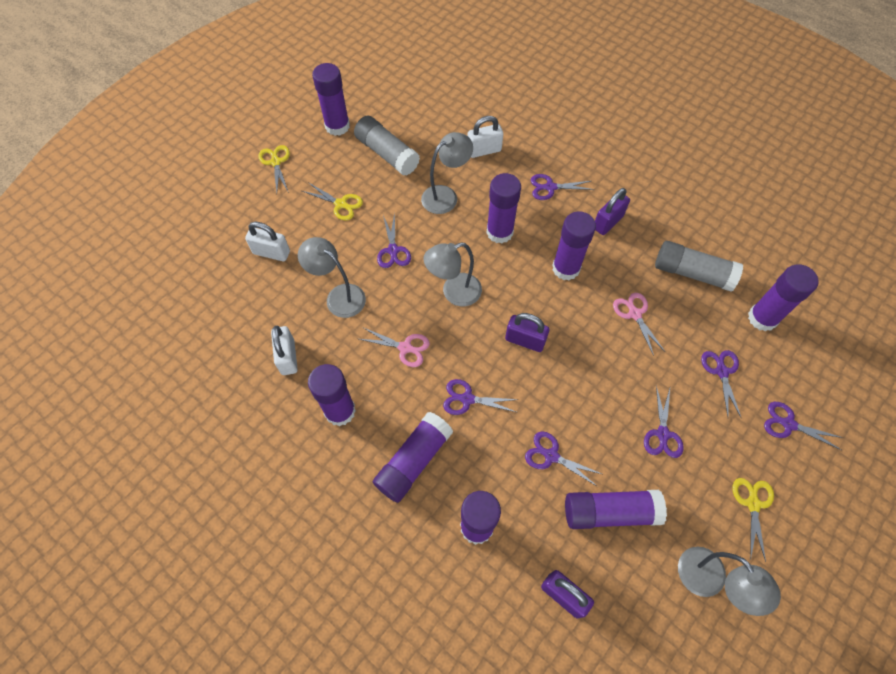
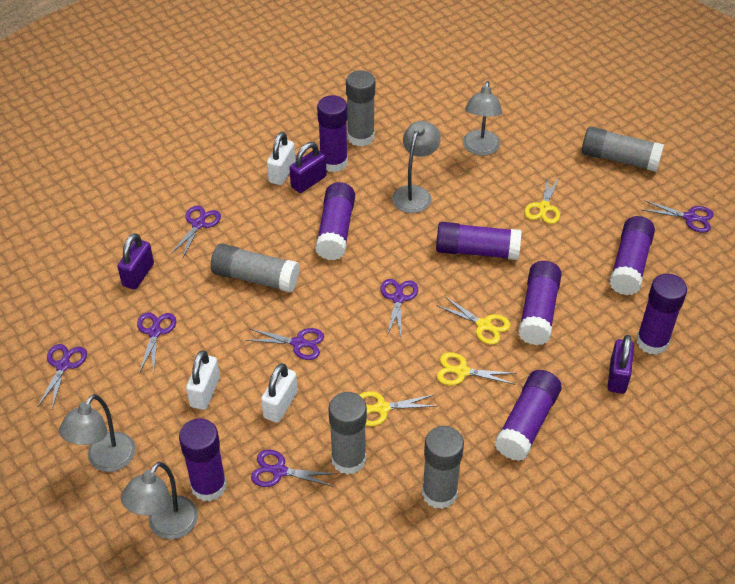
grey glue stick: [354,116,420,176] [655,241,743,291] = 2 -> [211,243,300,293] [329,392,367,475] [346,70,375,146] [422,426,464,509] [582,127,664,172] = 5
pink scissors: [359,328,430,367] [613,293,665,356] = 2 -> none = 0
yellow scissors: [258,145,290,193] [302,182,363,221] [732,478,774,562] = 3 -> [360,391,437,426] [437,352,517,385] [438,296,511,345] [524,176,560,224] = 4

